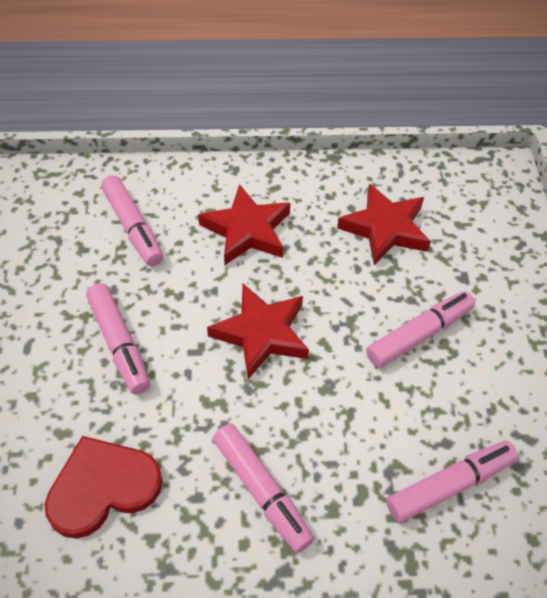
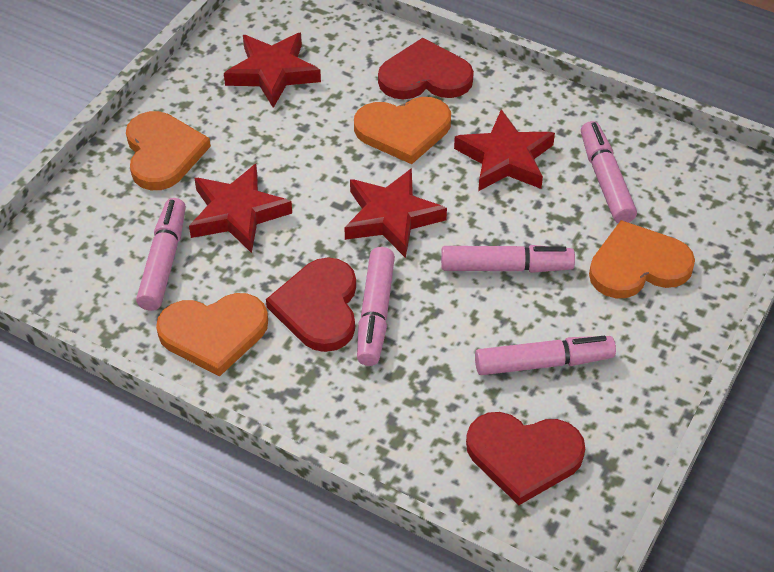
orange heart: none = 0 -> [126,111,211,190] [156,293,268,377] [354,97,451,164] [589,220,695,298] = 4
red heart: [45,436,162,539] = 1 -> [266,257,356,352] [378,38,474,100] [466,412,585,505] = 3
red star: [198,184,290,265] [207,284,309,379] [337,184,431,265] = 3 -> [189,164,292,253] [224,33,321,108] [344,168,447,258] [454,109,555,191] = 4

